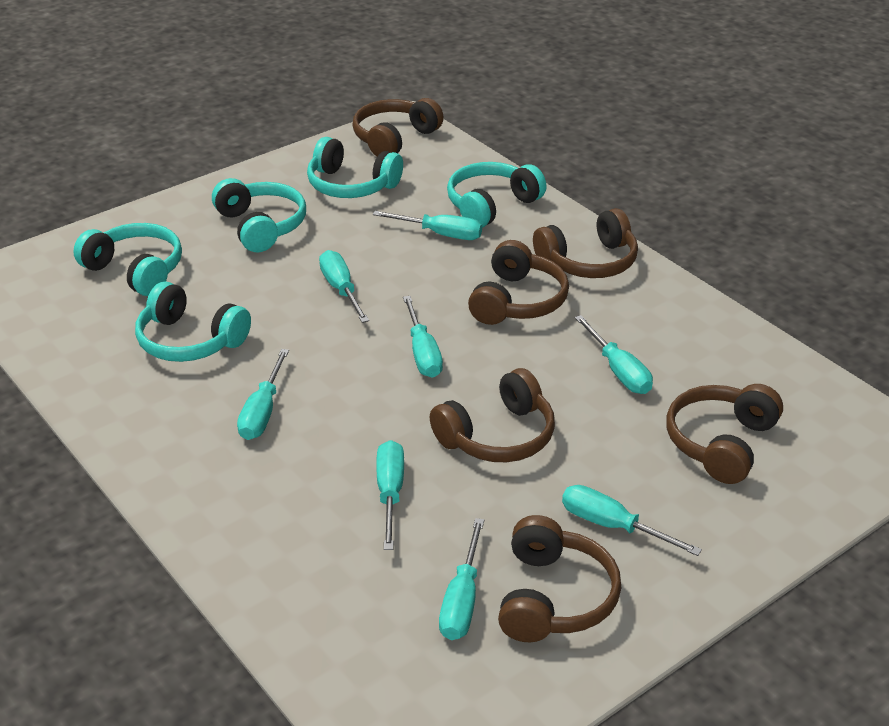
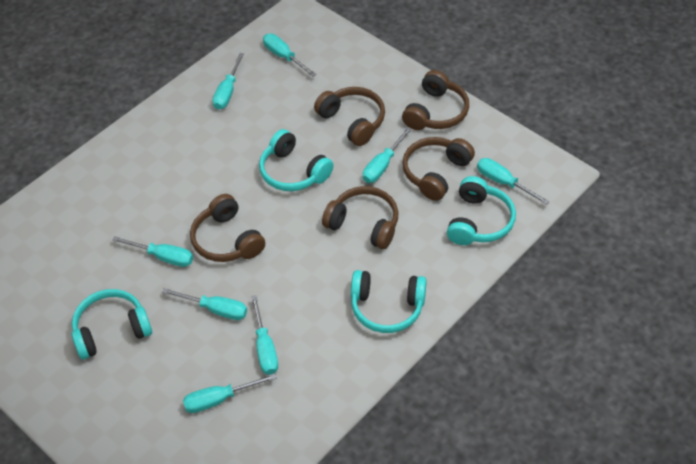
brown headphones: [353,98,444,157] [430,368,555,462] [468,240,569,325] [498,515,621,642] [533,208,638,278] [666,384,783,484] = 6 -> [190,194,265,262] [314,87,385,146] [322,186,398,249] [402,70,469,130] [402,137,475,201] = 5
turquoise headphones: [73,223,182,296] [135,281,251,362] [212,178,306,252] [307,137,403,198] [447,162,547,228] = 5 -> [72,289,152,359] [259,129,334,191] [351,270,427,333] [447,176,516,245] = 4

